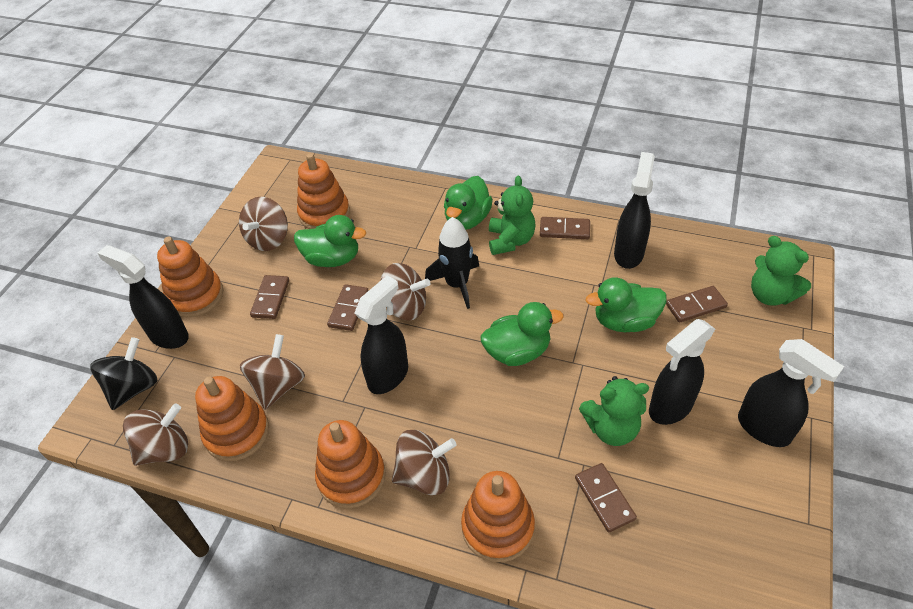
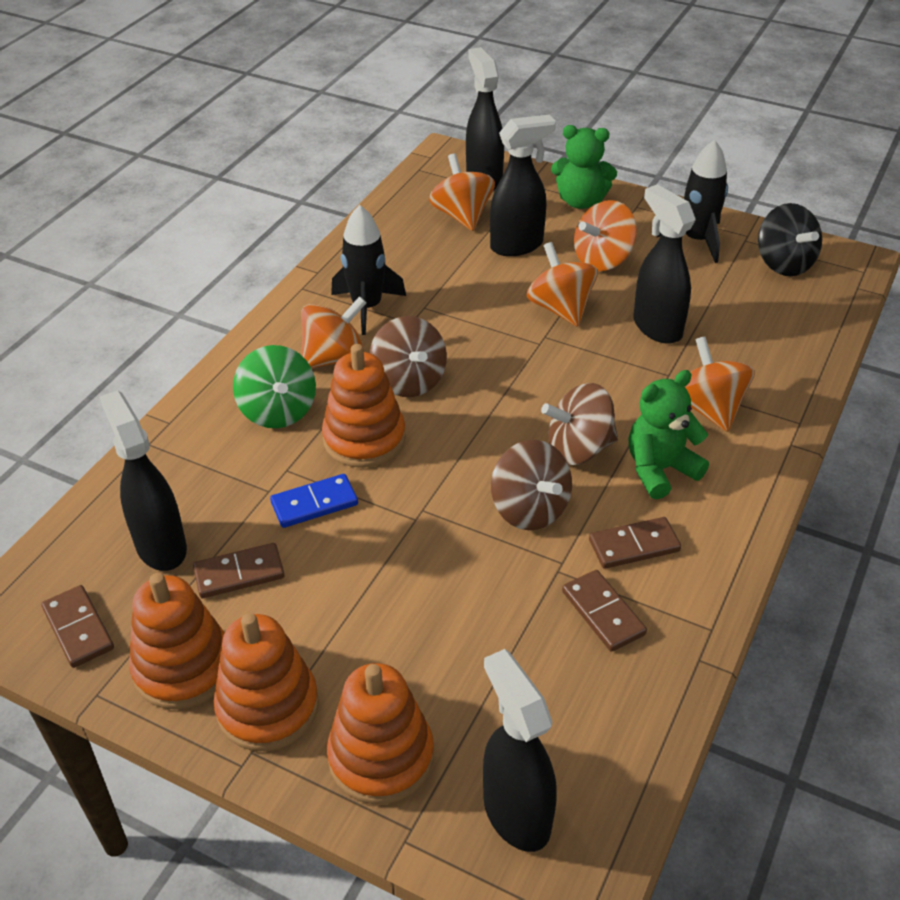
black rocket: [425,217,479,309] = 1 -> [331,205,406,335] [657,139,728,263] = 2
blue domino: none = 0 -> [270,474,358,528] = 1
brown domino: [250,275,289,319] [327,284,369,331] [540,217,590,239] [575,463,637,532] [666,286,728,323] = 5 -> [41,585,114,668] [193,543,285,598] [562,570,647,652] [589,517,681,569] = 4
brown spinning top: [123,403,188,466] [239,197,288,251] [240,334,305,410] [380,263,430,321] [392,430,457,495] = 5 -> [370,316,447,397] [491,440,572,530] [541,383,618,465] = 3
green duck: [294,215,366,267] [444,176,493,230] [481,302,564,366] [586,277,667,332] = 4 -> none = 0
green spinning top: none = 0 -> [233,345,316,428] = 1
green teddy bear: [489,176,536,255] [579,376,649,446] [751,236,811,305] = 3 -> [551,125,617,209] [629,370,709,499] = 2
orange spinning top: none = 0 -> [301,296,366,368] [429,154,495,231] [527,242,598,327] [574,200,637,271] [685,336,755,432] = 5
orange stacking toy: [157,237,223,317] [195,376,269,461] [297,153,350,229] [315,420,386,508] [461,471,535,562] = 5 -> [129,573,225,710] [213,613,319,751] [322,344,406,468] [327,663,434,804] = 4

